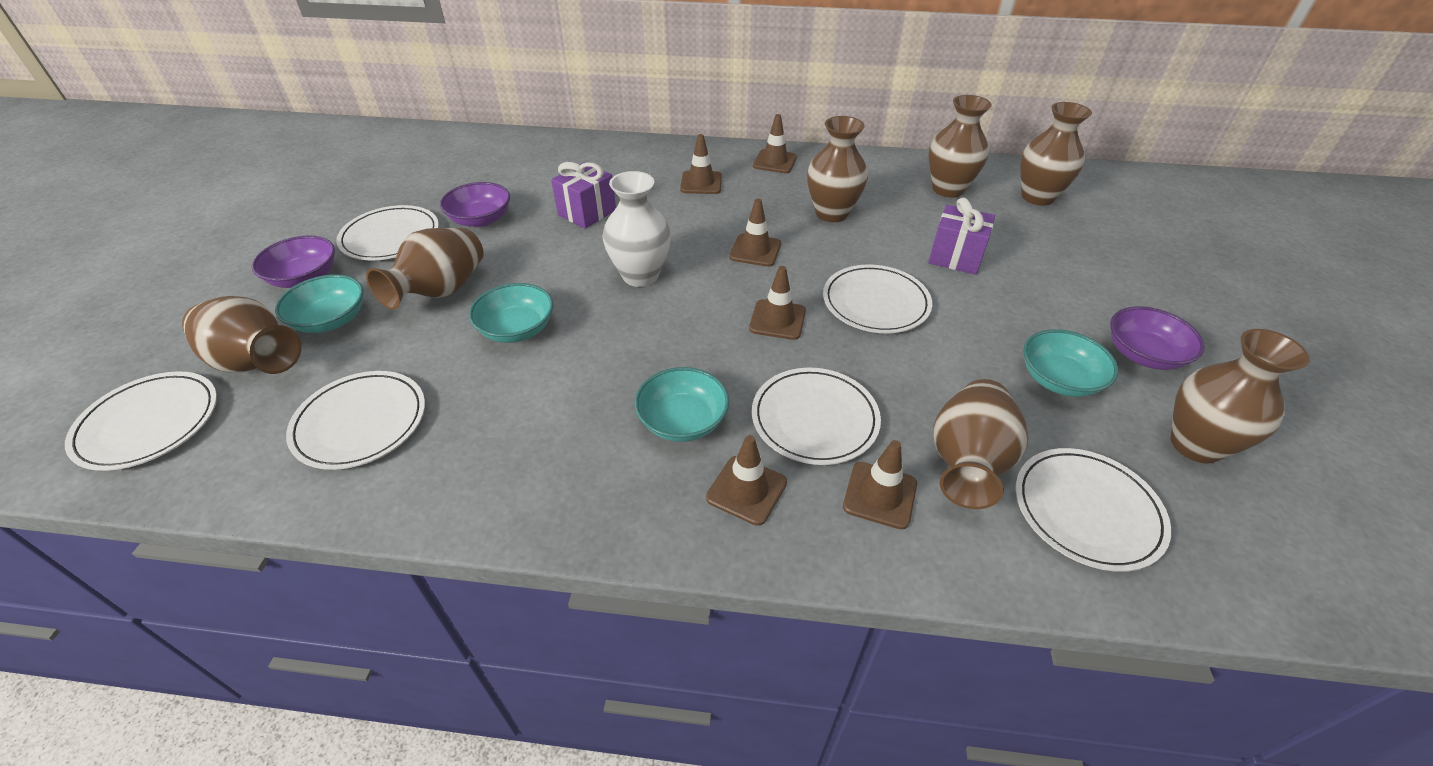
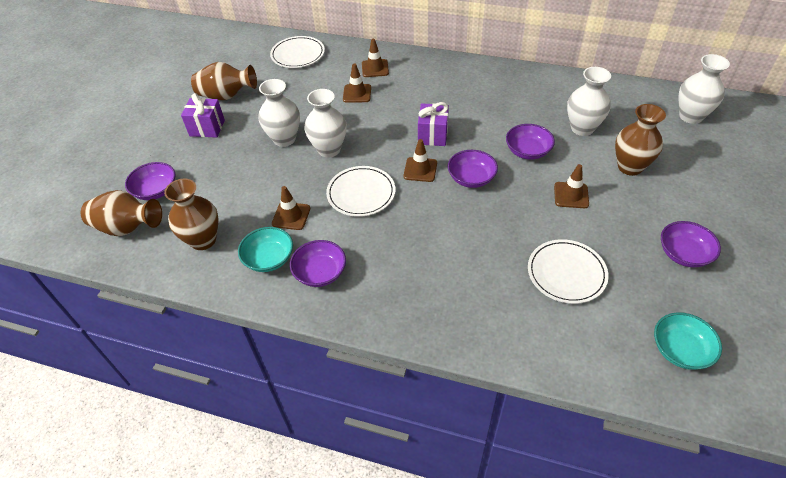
brown traffic cone: [680,134,722,194] [706,435,787,526] [729,199,781,267] [749,266,806,340] [753,114,797,173] [843,440,917,529] = 6 -> [272,186,310,230] [343,63,371,103] [362,39,389,77] [404,139,437,182] [554,164,589,208] = 5
brown vase: [182,296,302,374] [366,228,484,310] [807,116,868,222] [928,95,992,198] [933,379,1028,509] [1020,102,1092,206] [1170,329,1310,464] = 7 -> [81,190,162,236] [164,179,218,250] [191,62,257,100] [615,104,666,176] = 4
purple bowl: [252,235,335,288] [440,182,510,227] [1110,306,1205,370] = 3 -> [125,162,175,200] [290,240,346,287] [448,150,498,188] [506,124,555,160] [661,221,721,267] = 5
turquoise bowl: [275,275,364,333] [469,283,553,343] [634,367,729,442] [1023,329,1118,397] = 4 -> [238,227,293,272] [654,312,722,370] = 2
white plate: [65,371,217,471] [286,371,425,470] [336,205,439,260] [752,368,881,465] [823,264,932,333] [1016,448,1171,572] = 6 -> [270,36,325,68] [326,166,395,217] [528,239,609,304] = 3
white vase: [603,171,671,287] = 1 -> [258,79,300,147] [304,89,347,157] [567,67,611,136] [679,54,730,124] = 4

